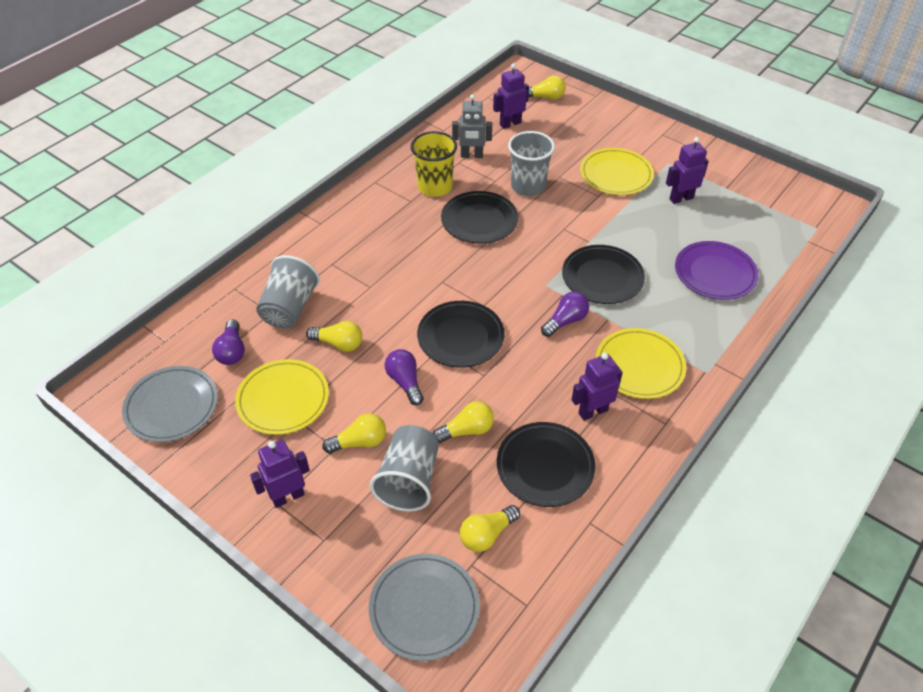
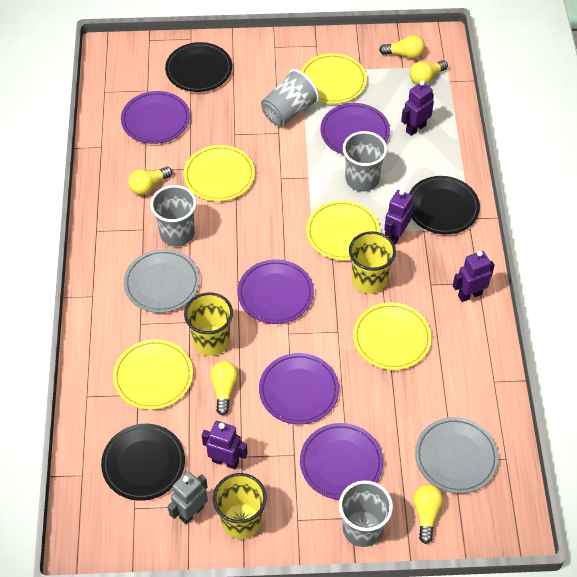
black plate: [417,301,505,368] [441,191,518,244] [497,422,595,507] [562,245,645,304] = 4 -> [101,424,185,501] [165,42,232,92] [409,176,480,234] = 3
grey cup: [256,255,320,328] [370,425,439,512] [508,131,555,196] = 3 -> [150,185,196,246] [261,69,319,126] [339,480,393,547] [343,131,387,192] = 4
purple light bulb: [212,320,245,365] [385,349,424,405] [541,292,589,337] = 3 -> none = 0
purple plate: [675,241,758,300] = 1 -> [121,91,190,144] [238,259,314,324] [259,353,339,424] [300,423,383,500] [320,103,390,155] = 5
yellow cup: [411,131,457,197] = 1 -> [184,292,233,356] [213,473,267,539] [349,231,396,294] = 3
yellow plate: [235,359,329,435] [580,148,654,195] [596,328,686,399] = 3 -> [113,339,193,410] [183,145,255,201] [301,53,367,104] [306,200,380,261] [353,302,432,370] = 5

